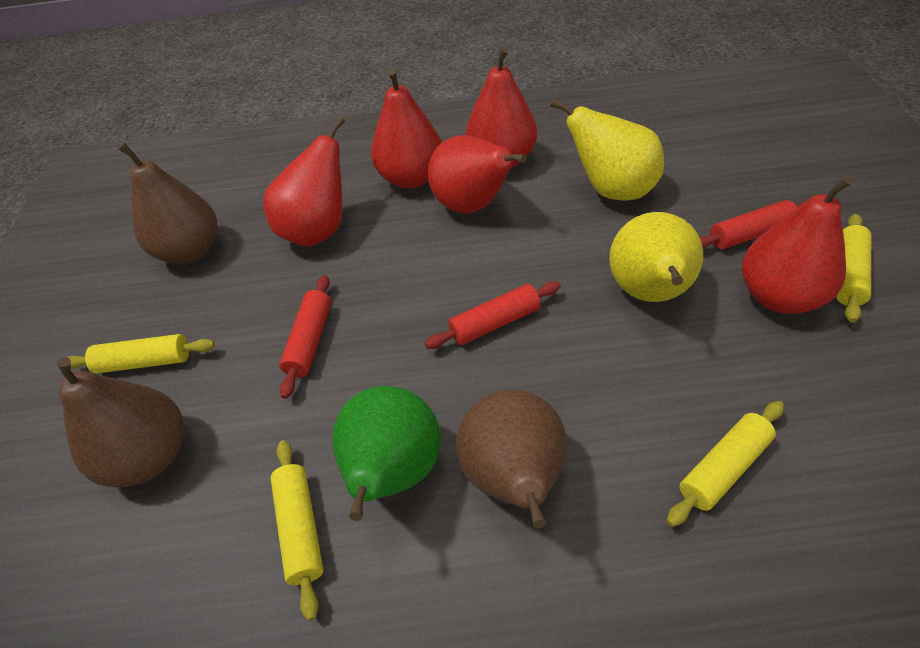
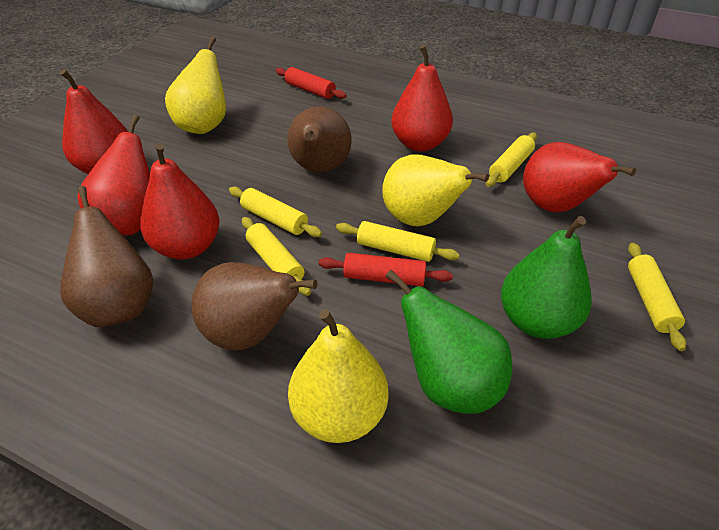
green pear: [332,386,441,521] = 1 -> [385,270,512,414] [501,216,592,339] = 2
red rolling pin: [279,275,331,399] [425,281,561,349] [699,200,806,249] = 3 -> [275,67,347,99] [318,253,453,286] = 2
yellow pear: [550,99,664,200] [609,212,703,302] = 2 -> [165,36,226,134] [288,309,388,443] [382,154,489,226] = 3
yellow rolling pin: [68,334,215,374] [270,440,324,621] [667,401,784,527] [836,214,871,323] = 4 -> [229,187,322,237] [242,217,311,296] [336,221,459,262] [486,133,537,187] [628,243,686,351] = 5

